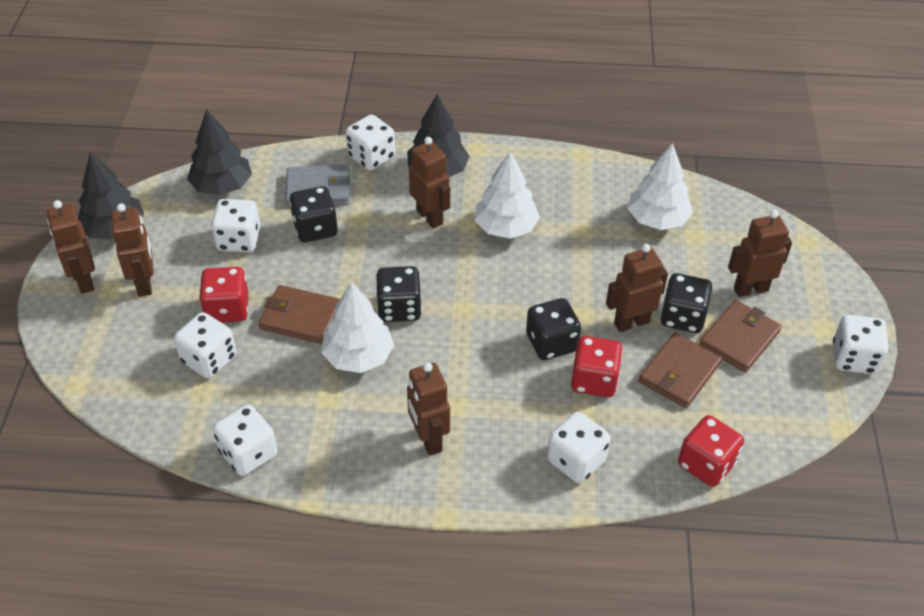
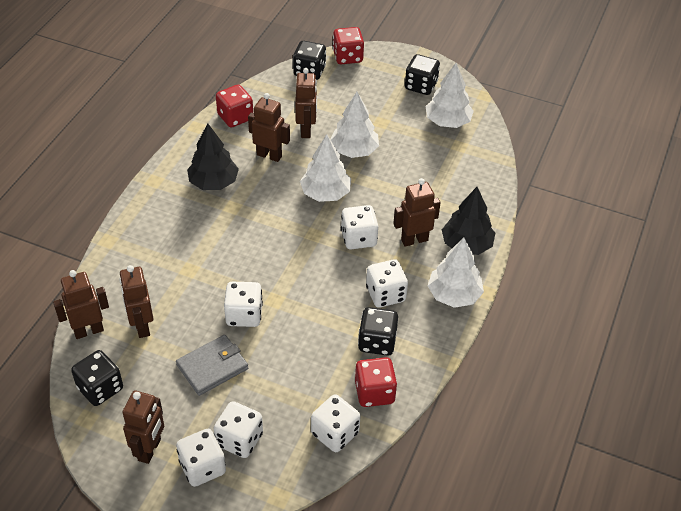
black tree: [78,152,144,240] [187,109,252,196] [407,94,470,177] = 3 -> [187,123,239,190] [442,187,495,255] = 2
brown wallet: [259,285,340,344] [639,333,722,408] [699,300,782,372] = 3 -> none = 0
white tree: [321,282,394,373] [474,151,540,239] [627,143,693,230] = 3 -> [300,134,351,202] [330,92,379,158] [426,63,474,128] [428,238,484,308] = 4

